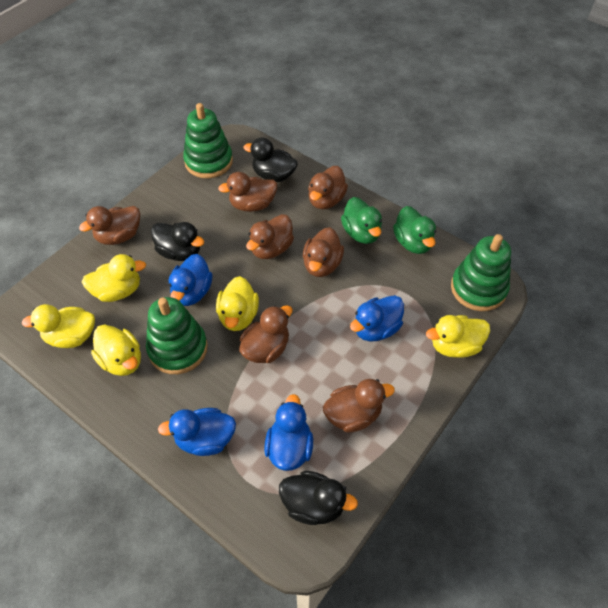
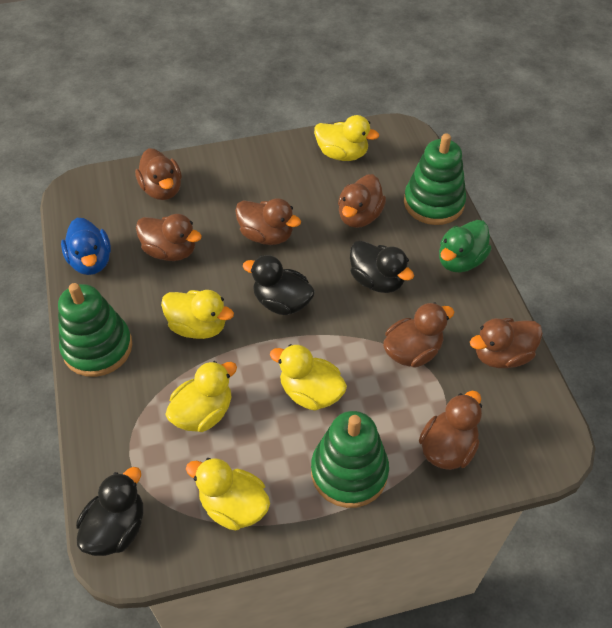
blue duck: [158,408,236,456] [169,254,213,306] [264,394,313,471] [350,295,404,341] = 4 -> [61,218,111,275] = 1
green duck: [341,197,382,244] [393,206,436,254] = 2 -> [439,220,491,273] = 1

